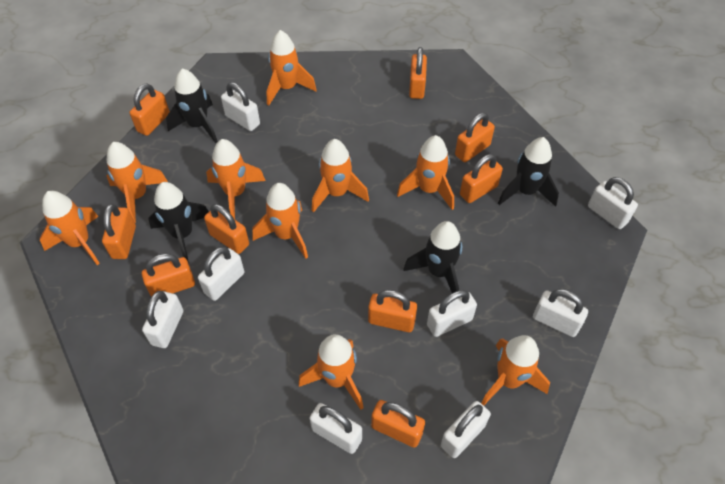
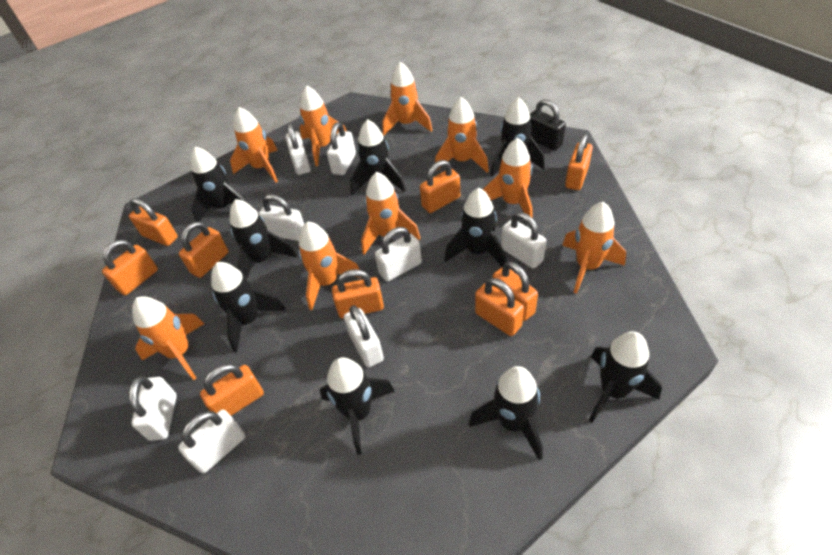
black padlock: none = 0 -> [530,99,566,151] = 1
black rocket: [148,182,209,263] [166,68,218,143] [403,221,462,293] [498,137,559,207] = 4 -> [191,147,246,222] [211,262,285,352] [230,199,297,279] [320,357,395,455] [350,119,406,196] [445,188,506,267] [469,366,543,460] [490,97,545,177] [589,332,662,423] = 9

